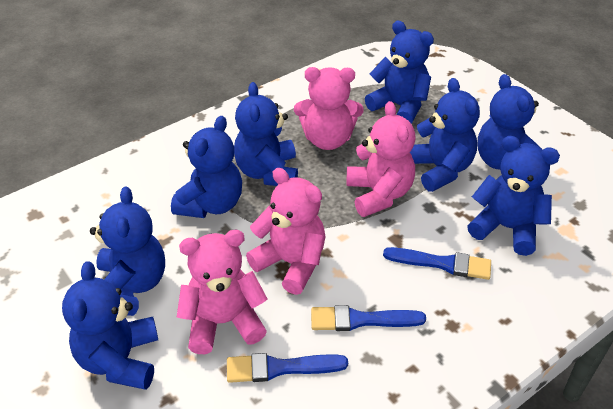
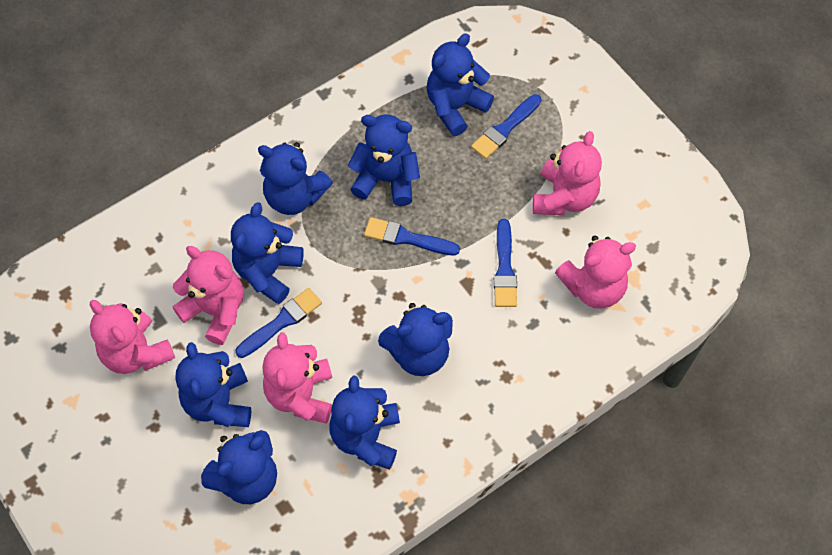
blue brush: [227,353,348,383] [311,305,426,331] [383,247,491,280] = 3 -> [235,288,322,358] [364,217,460,255] [471,94,541,159] [494,219,517,307] = 4
pink teddy bear: [177,230,267,354] [246,168,326,295] [294,67,364,150] [347,101,416,217] = 4 -> [90,300,175,374] [172,246,244,345] [262,333,332,424] [533,131,602,215] [555,236,636,309] = 5

